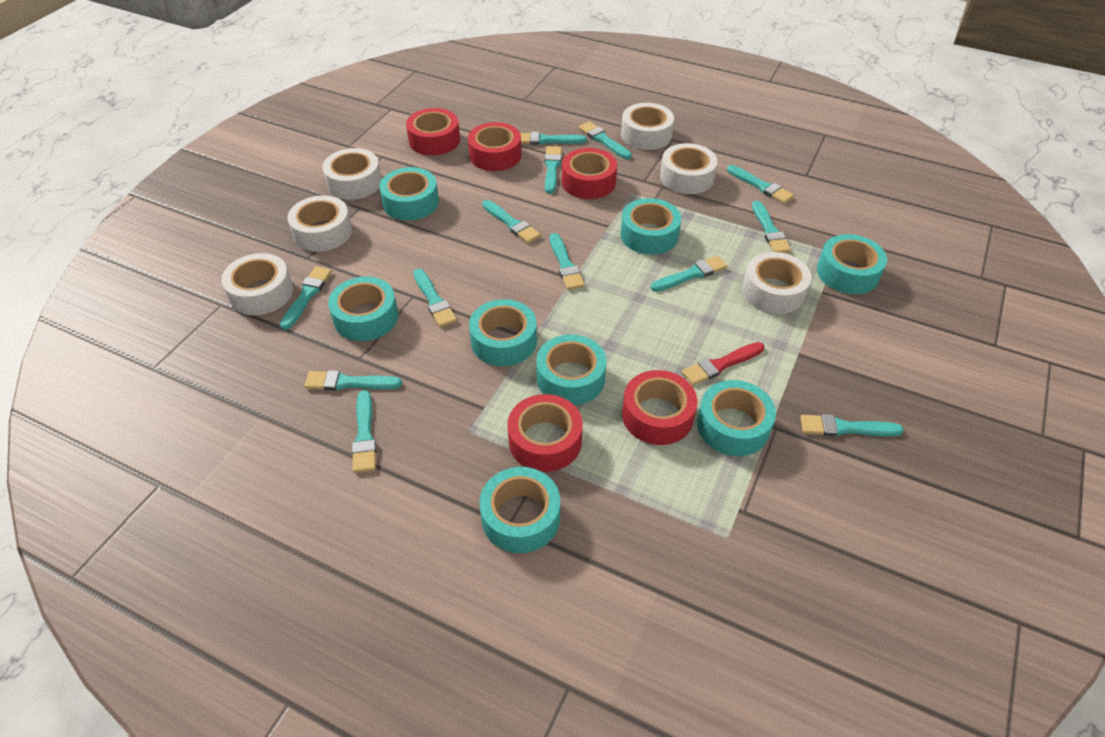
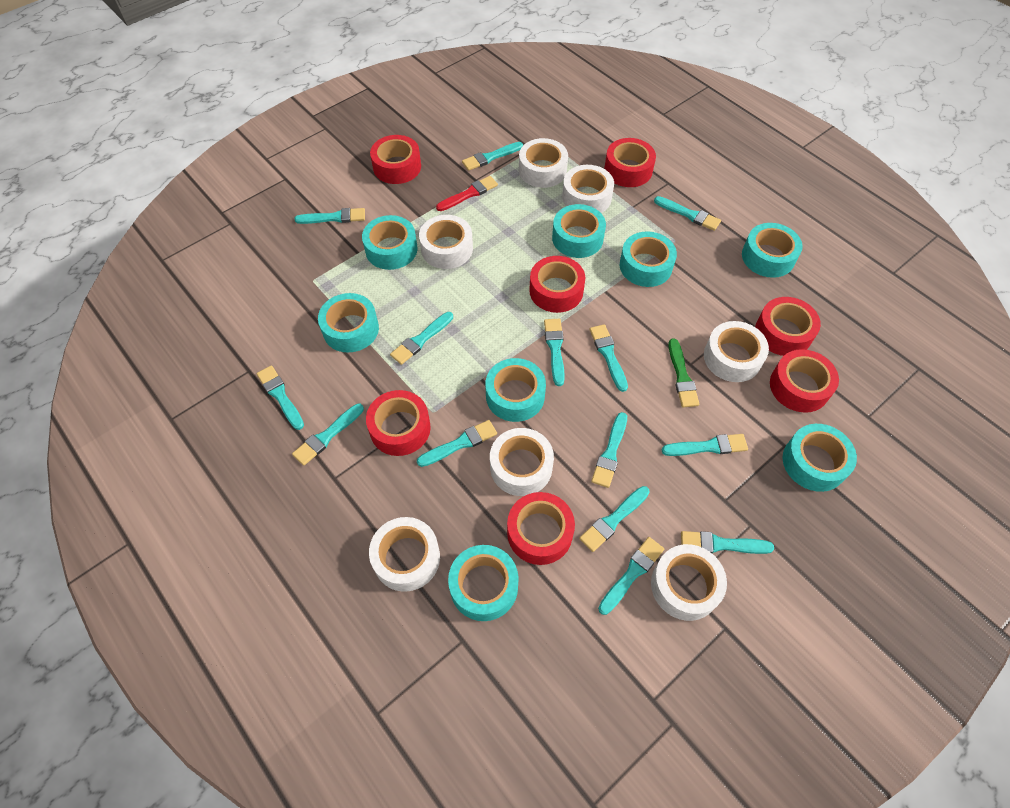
green brush: none = 0 -> [668,338,699,407] = 1
red tape: [406,108,460,156] [468,122,522,171] [508,394,582,472] [562,148,617,199] [622,370,697,445] = 5 -> [366,390,431,456] [370,135,421,184] [507,492,575,565] [529,256,585,313] [604,138,656,187] [755,297,821,356] [770,349,839,413] = 7
turquoise brush: [280,266,332,330] [304,370,402,391] [352,390,376,473] [413,268,457,327] [482,200,541,243] [520,132,586,145] [545,146,562,194] [550,233,585,290] [579,121,632,159] [650,255,727,292] [727,165,794,204] [752,200,791,253] [800,414,904,436] = 13 -> [257,365,304,430] [292,403,364,466] [294,208,365,224] [390,312,453,365] [417,420,497,467] [462,142,523,171] [544,319,565,386] [579,486,650,552] [590,324,628,392] [591,412,627,488] [598,537,664,615] [654,196,721,231] [662,434,748,456] [681,531,774,554] = 14
white tape: [221,253,293,315] [287,195,352,252] [322,148,382,200] [621,103,674,150] [660,143,718,194] [742,252,811,314] = 6 -> [369,517,440,592] [419,215,473,269] [490,428,554,496] [519,138,568,188] [562,165,614,213] [651,544,727,621] [704,321,769,382] = 7

